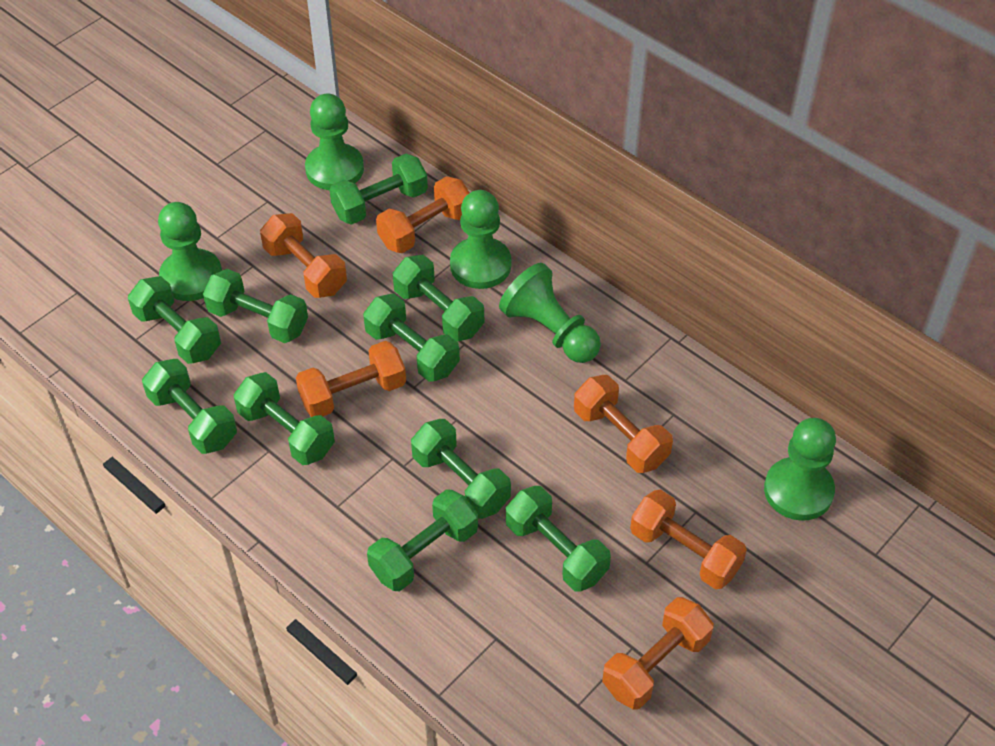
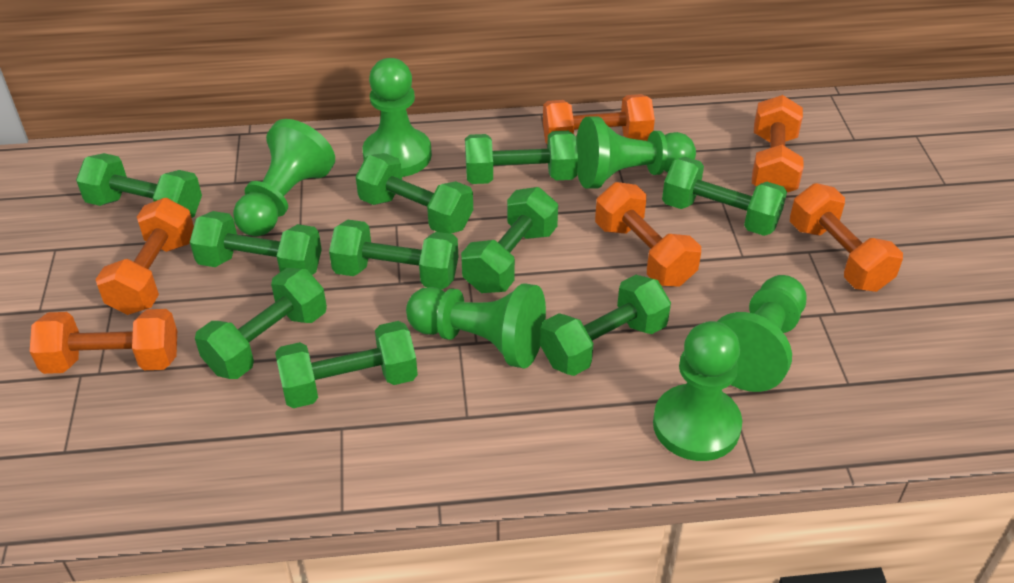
green pawn: [158,202,222,301] [305,93,364,190] [450,190,511,289] [499,263,601,363] [764,418,836,521] = 5 -> [233,119,335,236] [362,58,432,177] [406,283,546,369] [576,116,696,188] [653,321,742,461] [717,275,807,392] = 6

